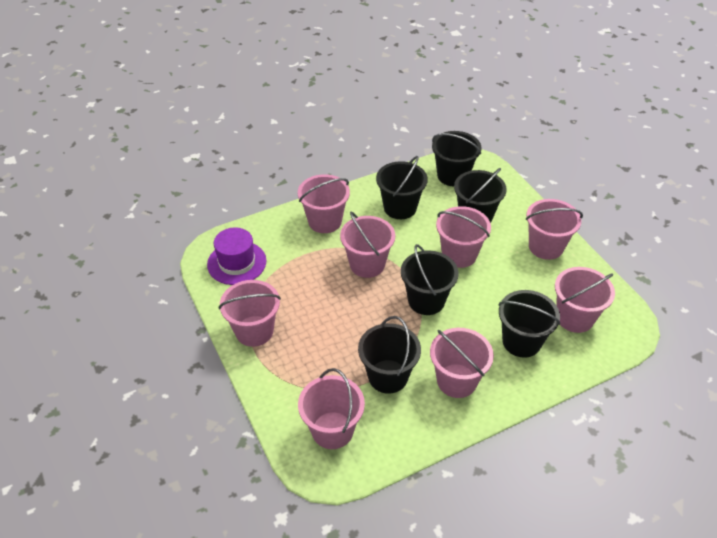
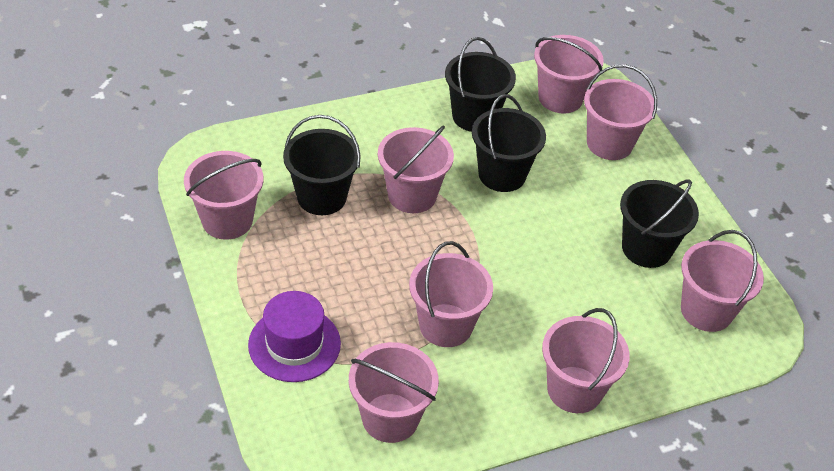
black bucket: [358,316,421,394] [376,156,428,219] [401,244,459,315] [432,131,481,186] [454,168,507,223] [499,290,560,358] = 6 -> [283,115,360,215] [445,37,516,132] [472,94,546,192] [620,179,699,268] = 4

